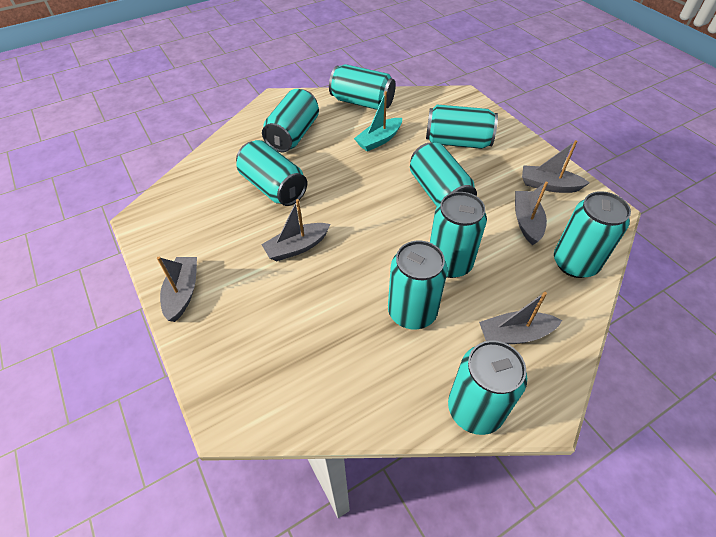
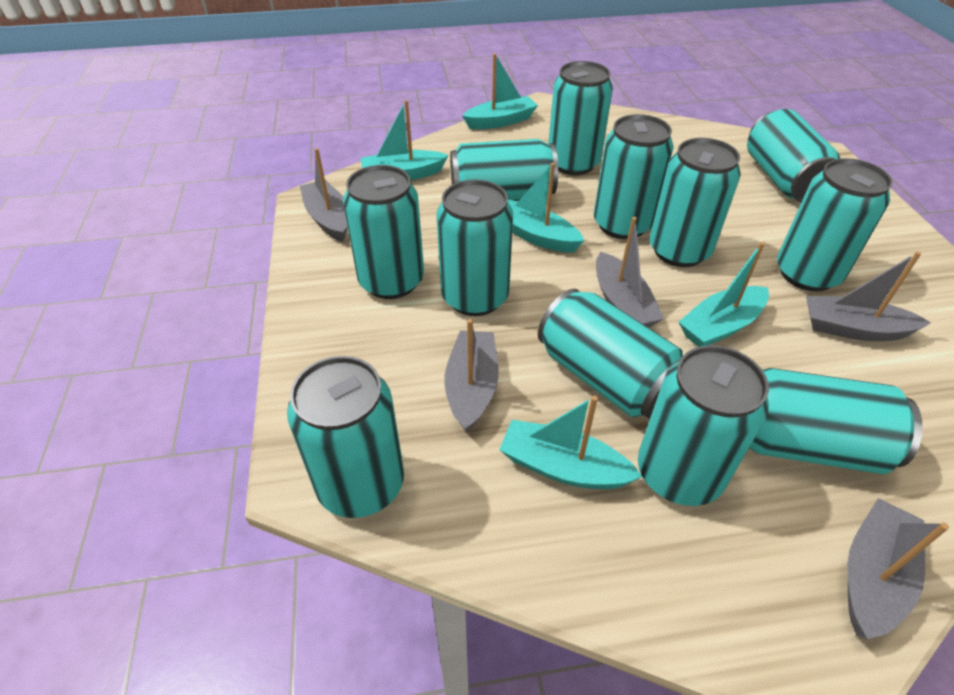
turquoise boat: [354,91,402,152] = 1 -> [361,100,449,180] [462,53,538,129] [499,396,643,489] [508,163,585,252] [679,242,769,347] = 5
turquoise can: [236,140,307,206] [262,89,319,152] [329,64,396,110] [388,241,447,329] [410,143,477,206] [426,104,498,149] [430,192,487,278] [448,340,527,435] [554,191,631,278] = 9 -> [287,356,404,518] [343,165,424,299] [436,179,513,316] [450,139,558,201] [538,289,683,419] [548,61,613,175] [594,114,674,239] [638,345,769,506] [650,138,741,267] [747,109,840,202] [749,368,922,474] [777,158,893,291] = 12

